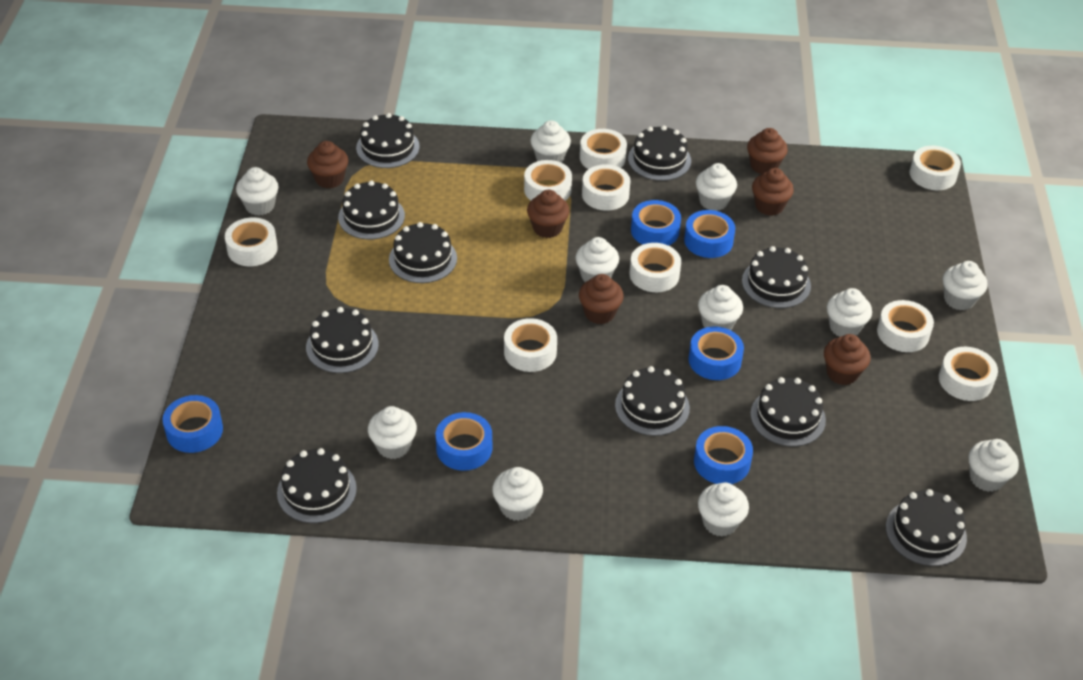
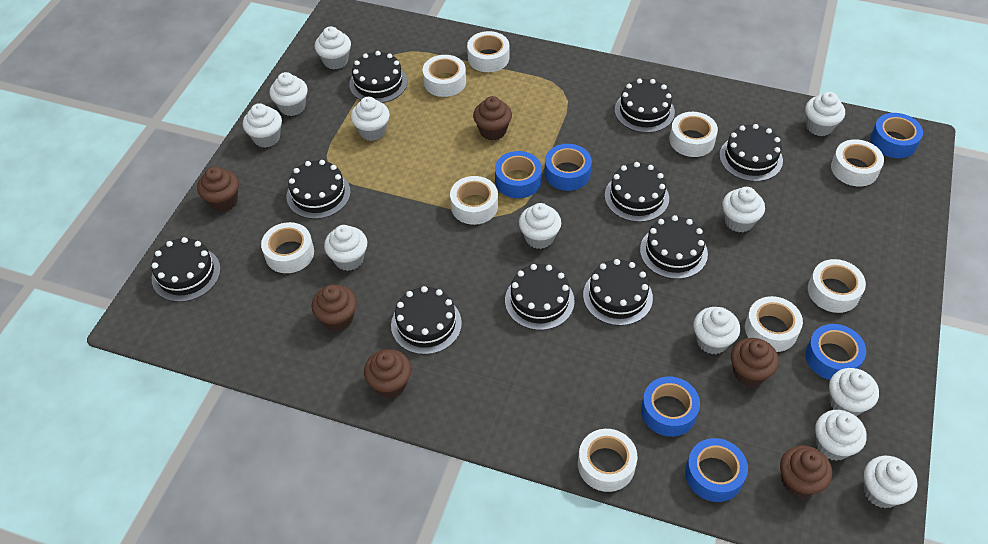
white cupcake: [236,167,278,216] [368,406,417,459] [492,467,543,521] [531,120,571,163] [575,237,619,282] [696,163,737,211] [698,285,743,330] [698,483,749,537] [827,288,872,337] [943,261,988,310] [969,439,1019,492] = 11 -> [243,103,282,148] [269,72,308,116] [315,26,351,70] [324,225,367,271] [351,97,390,141] [519,203,561,249] [694,307,740,354] [722,187,765,232] [805,92,845,136] [815,410,867,461] [829,368,879,416] [864,456,917,508] = 12

